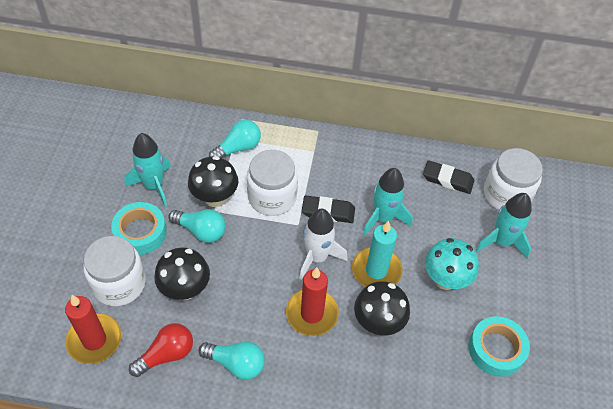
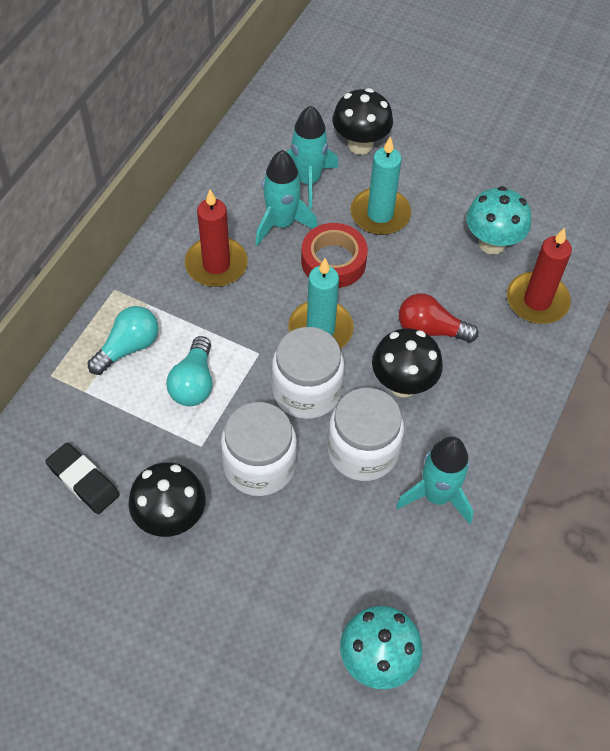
black eraser: [302,196,355,223] [423,160,474,194] = 2 -> [45,443,120,514] = 1
red tape: none = 0 -> [301,223,368,288] = 1
turquoise candle: [352,221,403,287] = 1 -> [288,258,354,349] [350,137,411,235] = 2
turquoise light bulb: [169,209,226,243] [198,342,265,380] [209,120,261,158] = 3 -> [88,306,159,375] [166,336,212,406] = 2
turquoise mushroom: [425,238,479,290] = 1 -> [340,606,423,689] [466,186,531,255] = 2
turquoise tape: [111,202,167,255] [468,316,530,377] = 2 -> none = 0
white rocket: [299,209,348,280] = 1 -> none = 0

